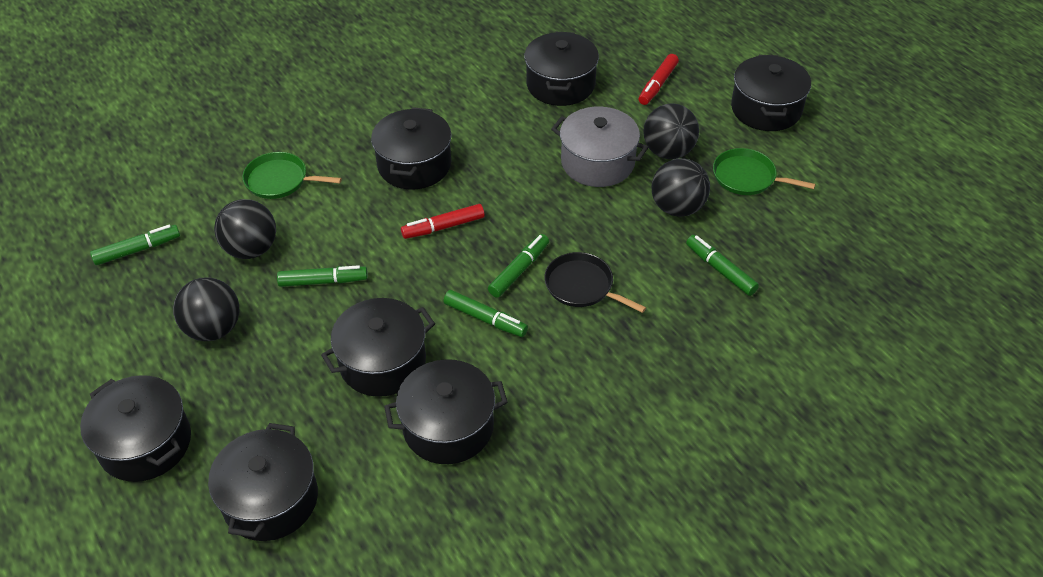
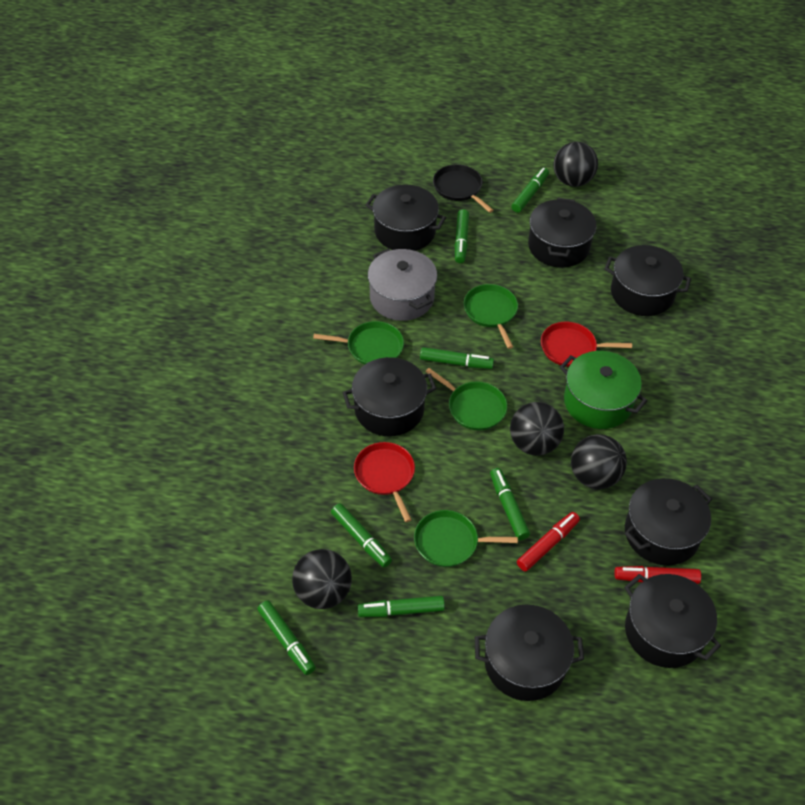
green marker: [90,225,180,265] [277,265,368,287] [443,290,528,337] [488,234,549,298] [686,235,759,296] = 5 -> [257,600,316,675] [331,503,392,567] [358,596,445,617] [420,347,494,369] [454,209,469,263] [490,468,530,540] [511,168,549,213] = 7
green pan: [242,152,342,199] [713,148,815,195] = 2 -> [313,321,404,365] [414,510,518,567] [425,368,507,430] [464,284,518,349] = 4
green pot: none = 0 -> [560,351,648,429] = 1
red pan: none = 0 -> [354,442,415,522] [541,322,632,367] = 2

